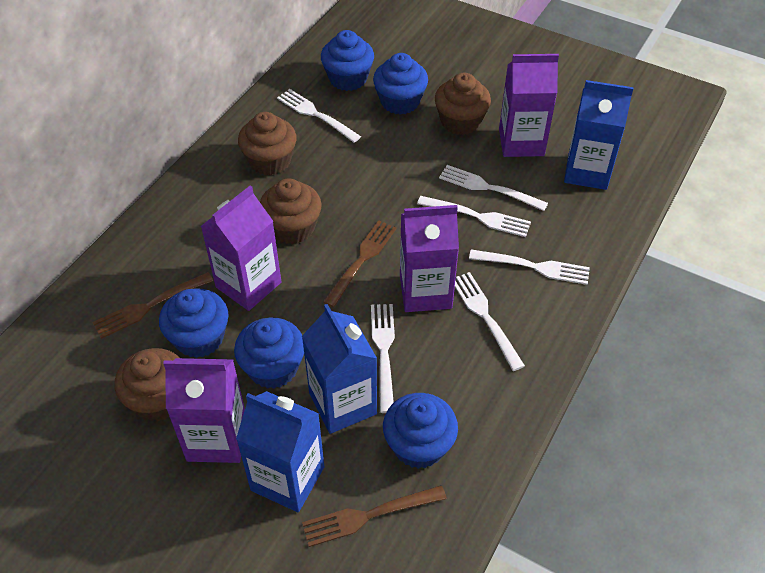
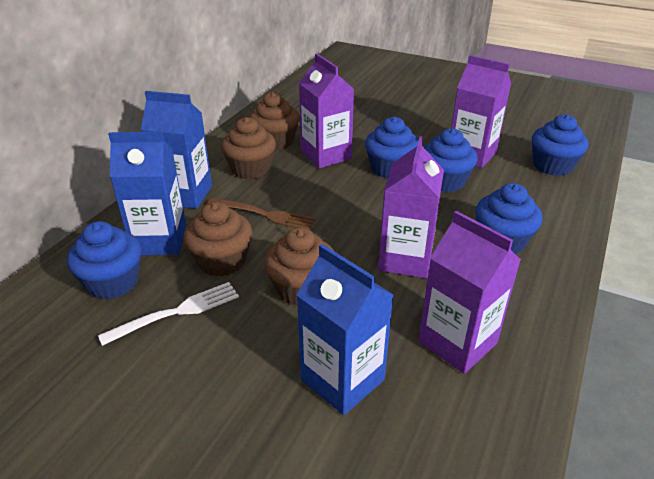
brown fork: [92,272,213,339] [302,485,447,547] [323,220,396,308] = 3 -> [207,198,316,230] = 1
white fork: [277,89,361,143] [371,304,395,413] [417,196,531,237] [439,165,548,211] [455,272,525,371] [469,250,590,285] = 6 -> [98,282,239,346] = 1

